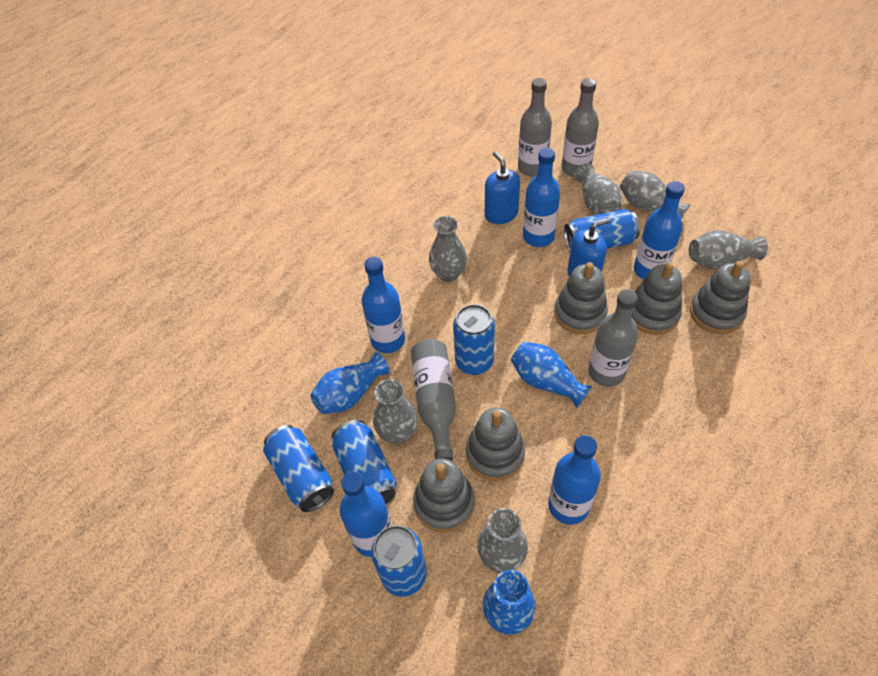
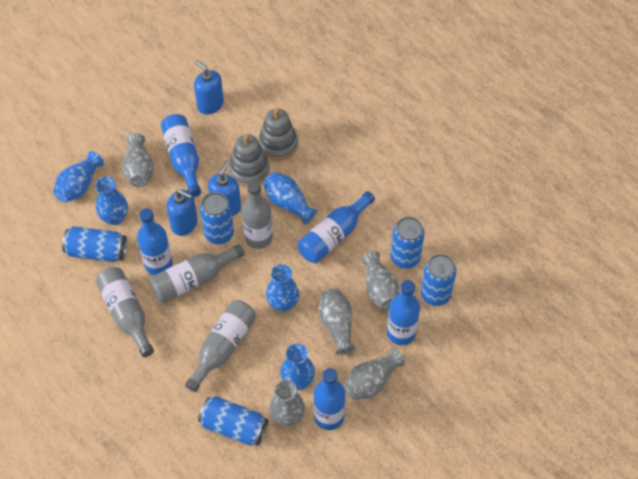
blue soap dispenser: [485,151,520,224] [567,218,611,277] = 2 -> [167,190,198,236] [194,60,224,114] [208,161,241,216] = 3
blue vase: [310,352,390,414] [482,570,536,635] [511,342,592,408] = 3 -> [53,151,104,202] [95,177,128,225] [263,172,317,225] [266,264,299,312] [280,344,315,390] = 5
grey stacking toy: [413,458,475,533] [466,407,525,481] [554,262,608,334] [631,262,682,335] [690,261,751,334] = 5 -> [229,134,269,187] [258,108,298,161] = 2
grey vase: [373,379,418,444] [429,216,467,282] [477,508,528,573] [574,163,621,215] [620,171,690,219] [689,230,768,269] = 6 -> [122,133,154,187] [269,380,305,426] [319,288,356,355] [344,348,405,400] [361,251,400,311] = 5

